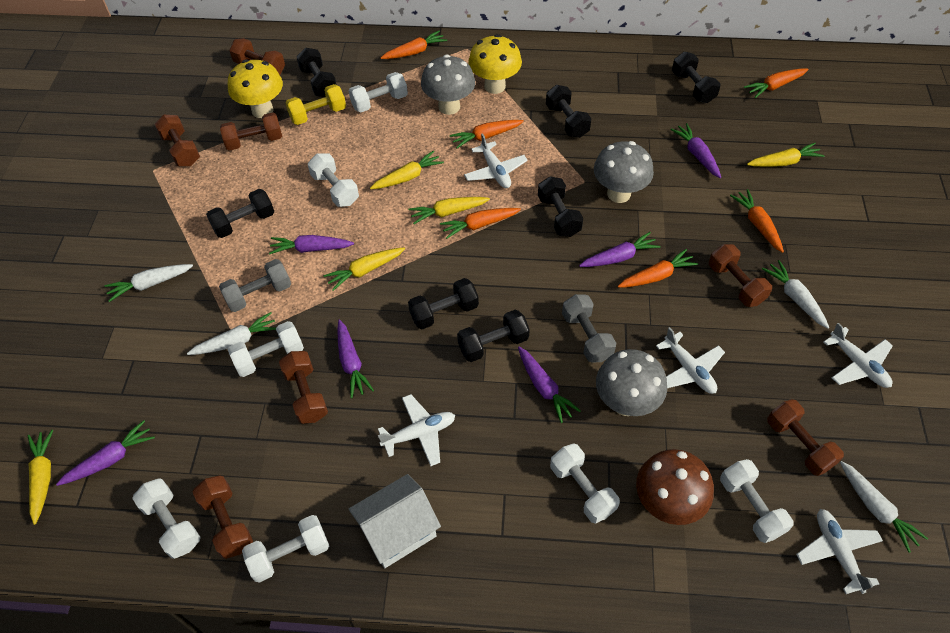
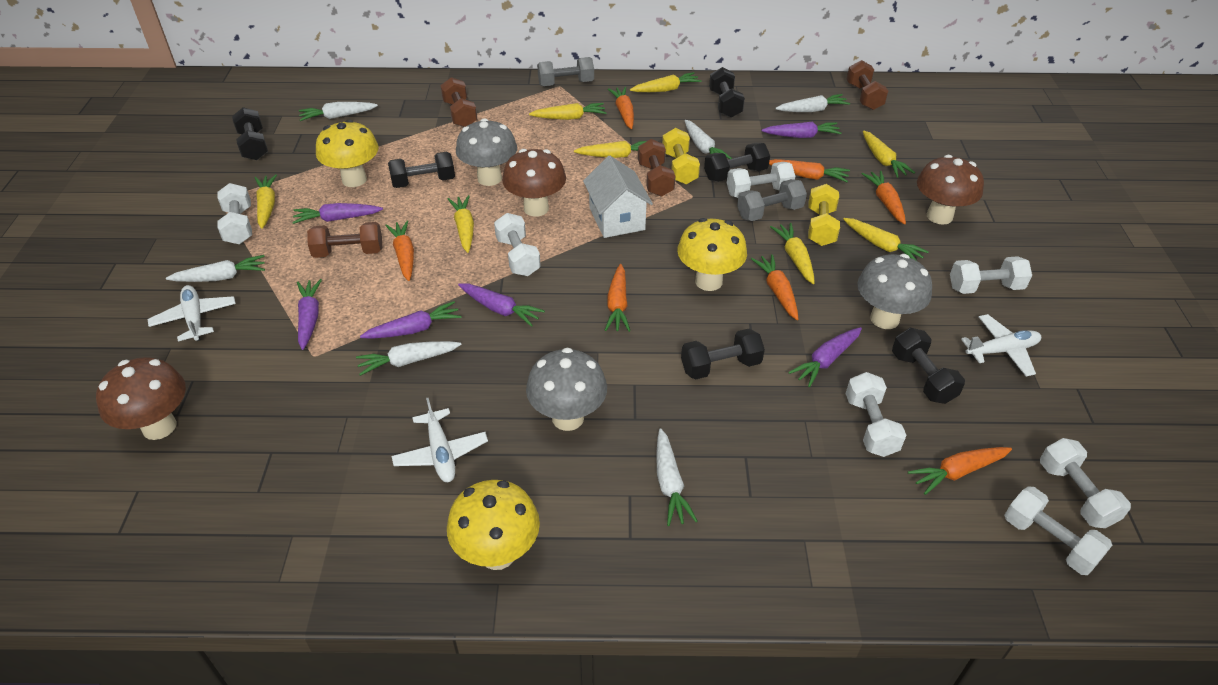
black dumbbell: [206,189,274,238] [296,48,336,97] [408,278,479,329] [457,310,530,362] [538,176,583,237] [546,85,591,138] [672,52,721,103] = 7 -> [232,107,268,160] [388,151,455,188] [681,329,765,380] [704,143,770,182] [709,67,745,118] [892,328,965,404] = 6
brown dumbbell: [155,114,200,166] [193,475,253,559] [220,113,282,151] [229,38,285,75] [279,351,328,424] [709,244,772,307] [767,399,844,476] = 7 -> [307,222,382,258] [440,77,477,127] [638,139,675,196] [847,60,888,110] = 4
brown mushroom: [636,449,714,525] = 1 -> [96,357,186,440] [502,149,566,217] [917,155,984,225] = 3
orange carrot: [381,31,447,59] [440,208,521,239] [450,120,524,148] [618,249,698,288] [730,189,784,253] [744,68,809,98] = 6 -> [385,220,414,281] [605,264,630,332] [608,87,634,129] [751,254,798,320] [769,159,850,182] [862,171,906,224] [908,447,1012,495] = 7
white carrot: [105,264,193,302] [187,312,276,355] [762,260,829,329] [840,461,928,553] = 4 -> [166,255,265,282] [299,102,378,121] [356,341,461,376] [656,428,698,526] [684,120,732,159] [775,94,850,112] = 6
white plane: [378,394,455,466] [464,133,528,188] [656,327,725,394] [796,509,883,594] [824,323,893,388] = 5 -> [148,285,236,342] [391,398,488,482] [961,314,1041,376] = 3
yellow carrot: [28,430,53,525] [323,247,405,291] [370,150,444,189] [409,197,490,224] [747,143,825,167] = 5 -> [255,174,277,229] [448,195,474,253] [529,103,607,120] [574,141,647,158] [630,72,702,92] [770,223,815,284] [843,218,929,261] [863,131,915,178] = 8
yellow dumbbell: [285,84,346,125] = 1 -> [662,128,700,184] [808,184,840,246] = 2
yellow mushroom: [228,59,283,118] [468,34,522,94] = 2 -> [316,120,379,187] [447,480,540,570] [677,218,747,291] = 3

